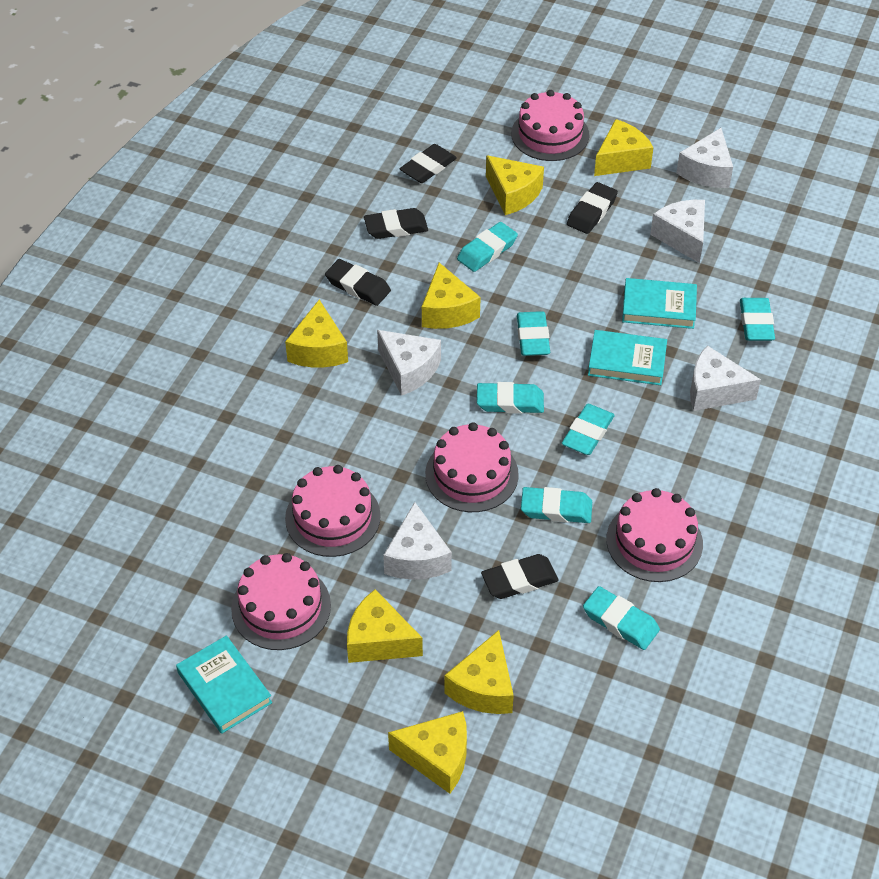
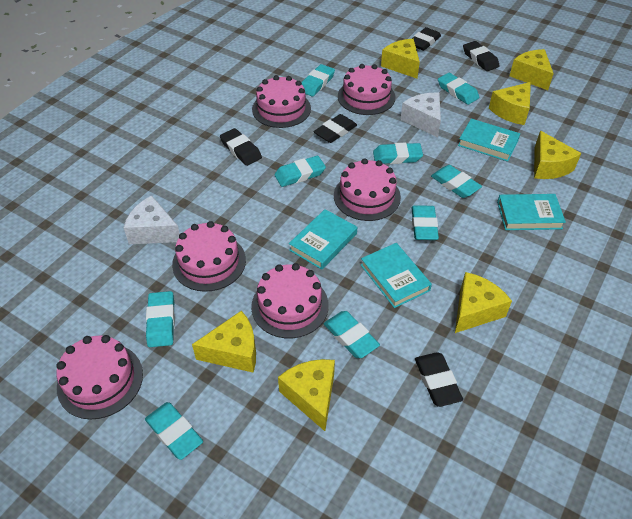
pink cake: [231,553,331,650] [285,465,381,557] [425,422,519,512] [511,90,589,161] [606,488,703,582] = 5 -> [56,335,143,419] [172,221,246,292] [251,263,329,338] [252,75,311,128] [334,158,401,221] [338,64,395,115] = 6
turquoise book: [176,635,272,734] [588,330,667,385] [622,278,697,329] = 3 -> [289,209,357,270] [361,243,432,308] [458,119,520,162] [497,194,566,230] = 4
turquoise eraser: [457,222,518,272] [477,382,544,414] [517,311,550,356] [521,487,592,523] [562,404,615,455] [583,586,660,650] [740,298,775,341] = 7 -> [145,402,203,460] [146,291,175,347] [274,156,326,187] [301,64,335,97] [324,311,380,358] [373,142,423,164] [412,205,439,240] [431,165,482,198] [438,73,479,105] = 9
white cheese: [377,330,441,396] [383,502,452,580] [650,200,705,263] [676,128,733,188] [690,345,761,411] = 5 -> [124,195,180,244] [400,93,441,138] = 2

